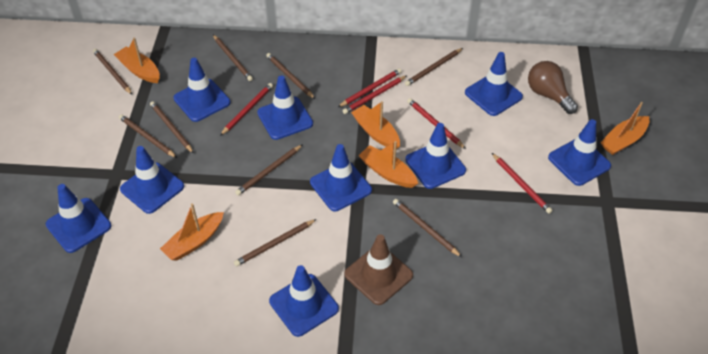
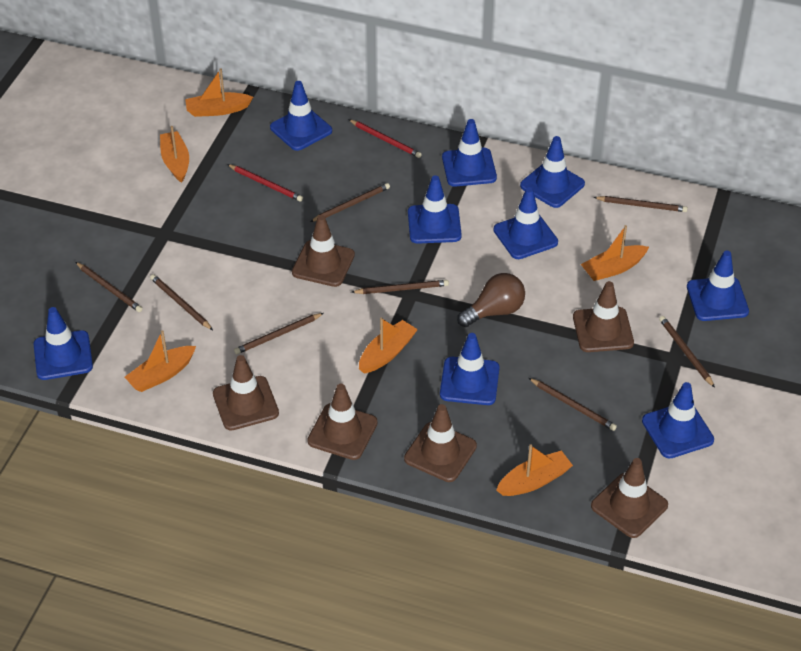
brown pencil: [93,49,132,94] [119,114,177,158] [150,101,194,154] [213,35,253,81] [234,219,317,267] [235,144,303,195] [266,53,315,99] [393,199,462,257] [405,48,463,86] = 9 -> [76,262,143,312] [150,274,213,330] [234,313,324,354] [310,183,390,222] [351,280,449,294] [529,378,617,431] [593,196,688,212] [659,316,715,388] = 8
brown traffic cone: [344,234,413,305] = 1 -> [213,355,279,431] [292,215,355,287] [307,384,378,460] [404,404,477,482] [573,281,634,352] [591,458,668,538] = 6
orange boat: [114,37,160,83] [160,203,224,261] [351,101,400,149] [358,141,418,188] [600,102,649,155] = 5 -> [125,330,196,392] [160,126,189,183] [185,68,253,117] [359,317,418,374] [496,445,573,496] [581,225,649,281] = 6
red pencil: [220,83,273,136] [338,68,402,107] [342,75,407,114] [407,98,466,149] [492,153,552,214] = 5 -> [227,164,303,202] [348,119,422,158] = 2

